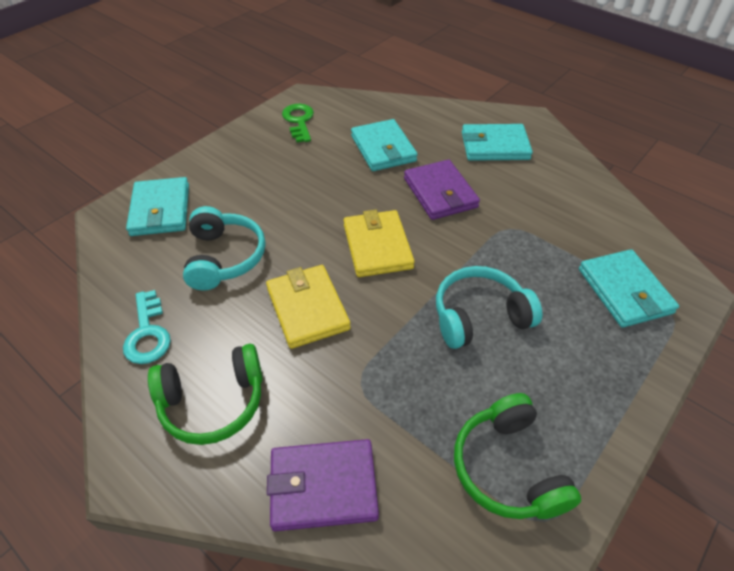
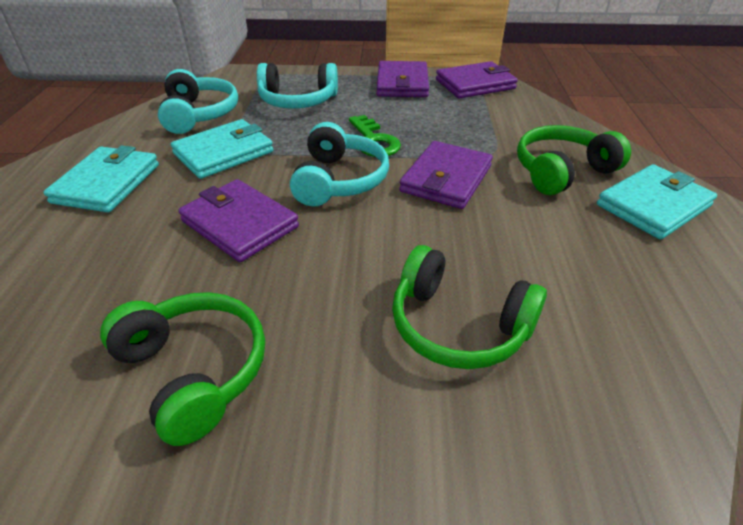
green headphones: [148,344,263,445] [454,393,581,519] = 2 -> [100,292,265,446] [392,245,547,369] [517,125,631,195] = 3
purple wallet: [267,439,379,531] [404,160,480,220] = 2 -> [178,179,299,262] [377,61,429,97] [399,141,493,209] [436,61,518,99] = 4
turquoise headphones: [183,206,265,290] [436,266,542,349] = 2 -> [158,69,238,134] [257,63,338,109] [290,122,389,206] = 3
turquoise key: [123,290,171,364] = 1 -> none = 0
turquoise wallet: [126,177,189,236] [351,119,418,171] [462,124,533,161] [579,249,679,328] = 4 -> [43,145,159,212] [170,119,273,179] [597,164,717,240] = 3
yellow wallet: [266,265,351,349] [344,210,415,277] = 2 -> none = 0

